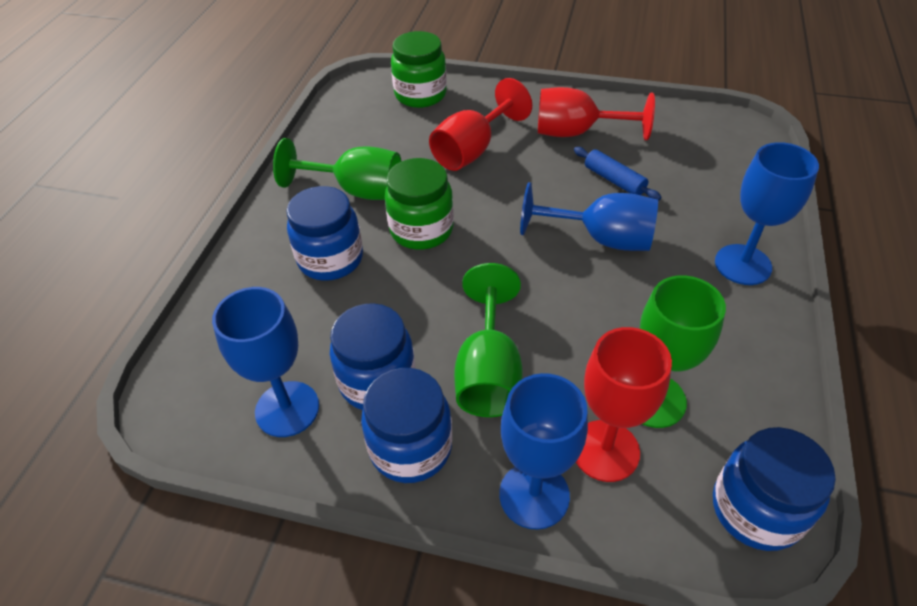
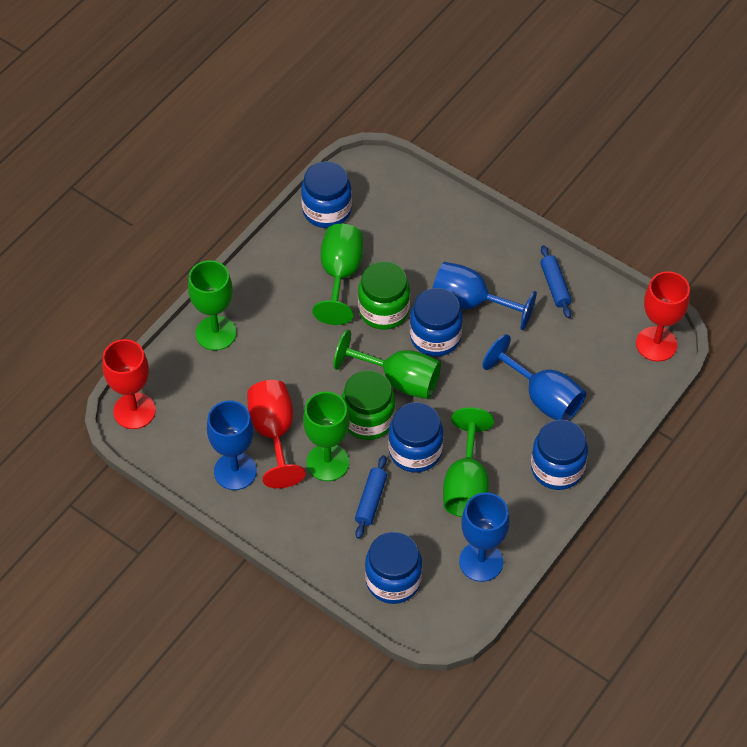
blue jar: [286,186,363,281] [330,303,415,410] [361,368,452,483] [713,427,836,551] = 4 -> [301,161,352,228] [365,532,422,604] [388,402,443,472] [410,288,463,357] [531,419,588,490] = 5
blue rolling pin: [574,147,661,201] = 1 -> [355,455,387,539] [540,245,572,318] = 2
green goblet: [273,138,401,200] [454,263,522,417] [640,275,726,428] = 3 -> [188,260,237,351] [303,392,349,481] [312,224,363,325] [333,330,441,399] [443,407,494,517] = 5

